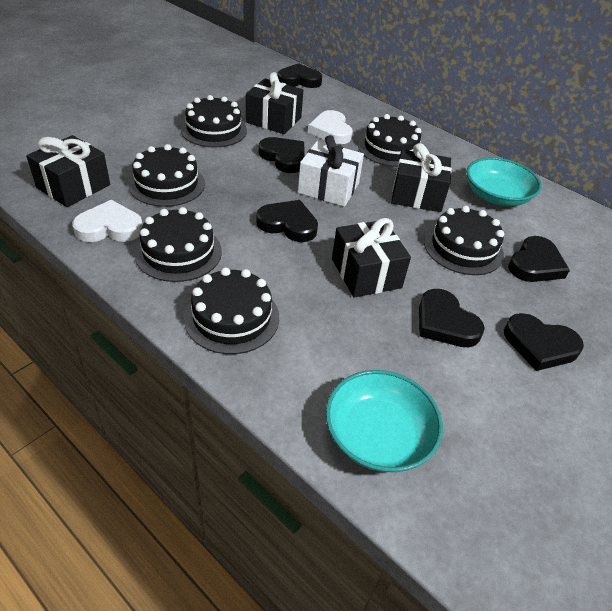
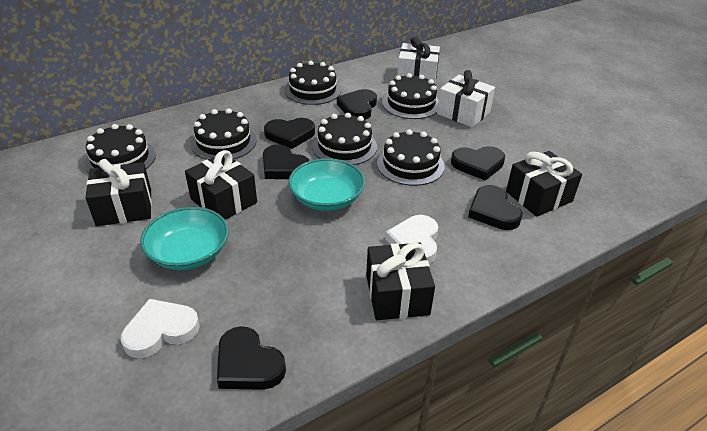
white gift: [298,135,364,207] = 1 -> [397,37,440,84] [437,70,495,128] = 2

